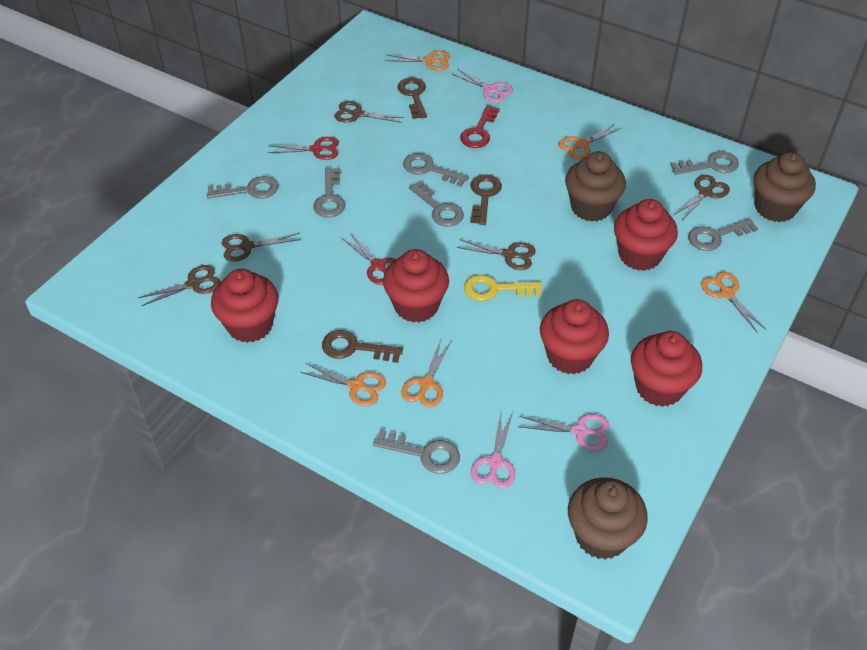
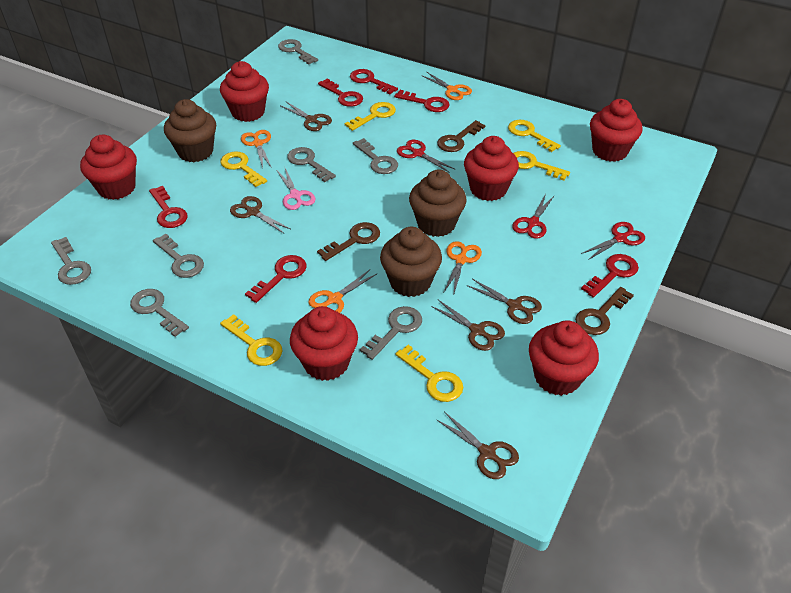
orange scissors: [300,363,386,406] [385,51,450,70] [401,340,452,408] [558,124,621,159] [701,272,766,332] = 5 -> [241,130,272,168] [308,270,377,313] [421,72,472,100] [443,241,482,296] = 4
pink scissors: [453,69,513,102] [471,412,515,489] [518,414,609,451] = 3 -> [276,168,315,210] = 1
red cupcake: [211,269,278,343] [383,249,449,323] [540,299,609,374] [614,199,678,271] [631,331,702,407] = 5 -> [80,135,137,200] [220,61,269,122] [290,306,358,381] [464,136,519,201] [529,320,599,396] [590,99,643,162] = 6
red key: [460,105,500,148] = 1 -> [149,186,188,228] [245,255,307,303] [318,78,363,107] [350,69,398,95] [394,90,450,112] [581,254,639,298] = 6
red scissors: [268,137,339,160] [342,233,397,285] = 2 -> [397,140,455,173] [512,194,555,239] [581,222,645,260] = 3
yellow key: [464,275,542,301] = 1 -> [220,152,267,187] [220,314,282,366] [345,102,396,131] [395,345,463,402] [508,120,561,152] [513,151,570,181] = 6

